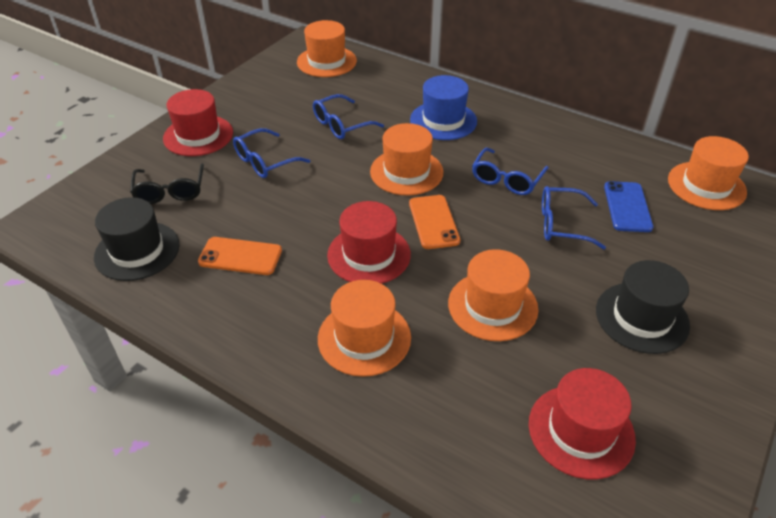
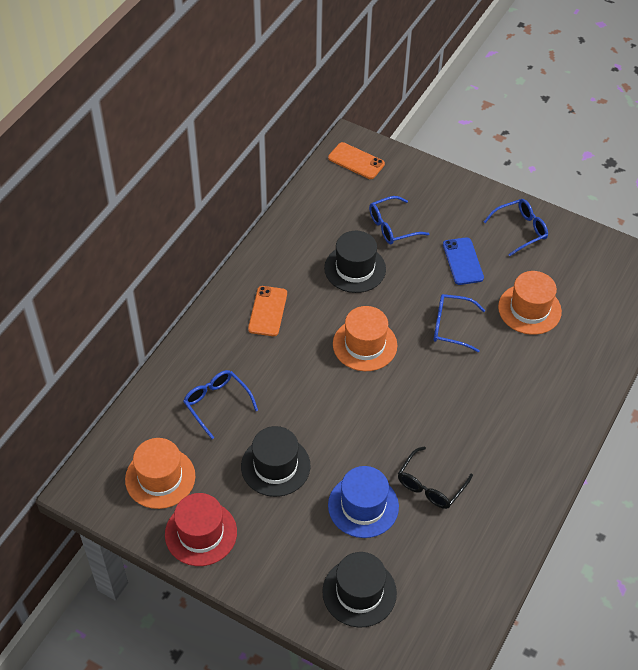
black hat: [94,197,180,281] [596,260,690,354] = 2 -> [241,426,311,497] [322,552,397,628] [324,231,386,293] = 3
orange hat: [297,20,357,77] [318,280,411,377] [370,123,443,196] [448,249,538,341] [668,136,749,210] = 5 -> [125,438,195,509] [333,306,397,371] [498,271,562,335] = 3
red hat: [163,89,233,156] [327,201,411,284] [529,368,636,479] = 3 -> [165,493,237,566] = 1

